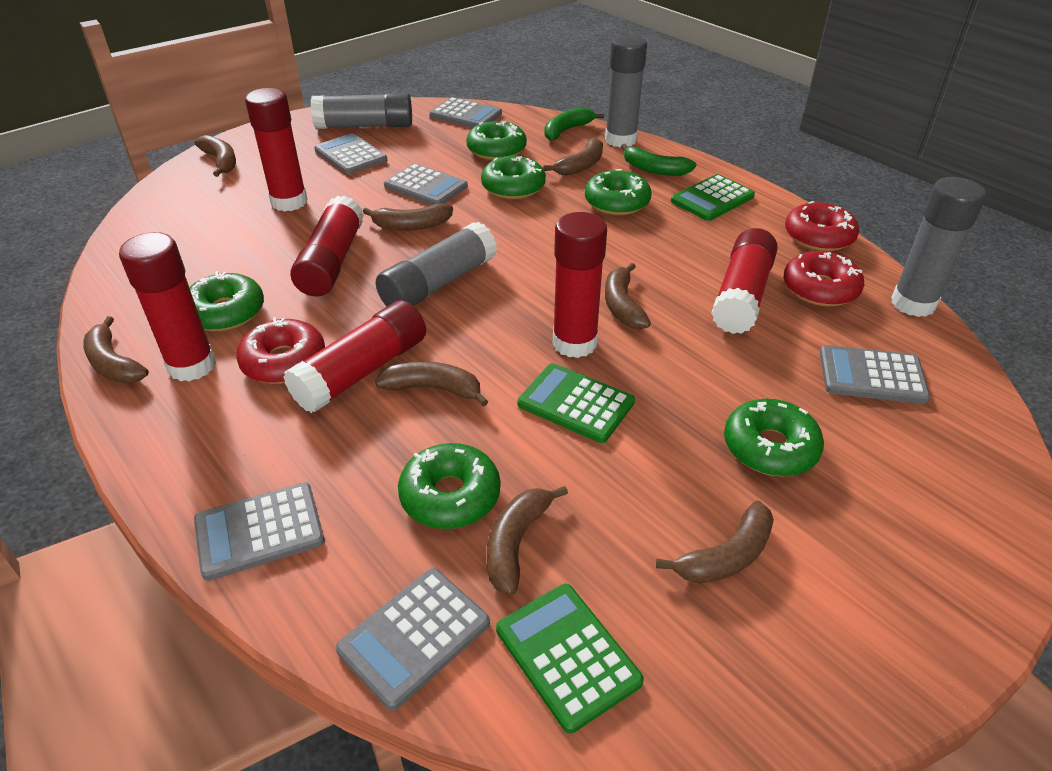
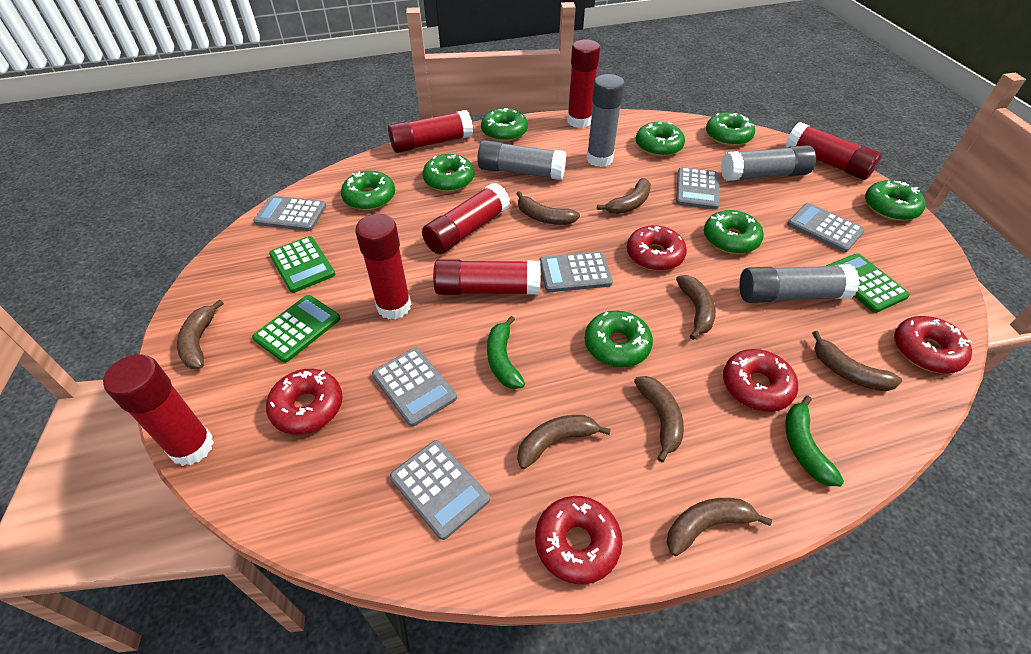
green donut: [189,271,264,331] [398,443,501,529] [466,121,527,160] [481,156,546,199] [585,169,652,215] [724,399,824,477] = 6 -> [341,171,395,210] [423,154,474,192] [481,108,528,142] [585,311,653,367] [636,122,685,157] [704,210,764,254] [706,112,755,146] [865,180,926,221] = 8
red donut: [236,317,325,384] [784,251,864,307] [785,201,859,251] = 3 -> [266,369,343,434] [535,496,622,584] [627,225,687,271] [723,349,798,412] [894,316,972,373] = 5
red glue stick: [119,232,216,382] [245,88,307,212] [284,300,426,413] [290,196,364,297] [553,212,607,358] [711,228,778,334] = 6 -> [103,354,214,466] [355,214,411,319] [388,110,473,153] [422,183,510,254] [433,259,541,295] [567,39,600,128] [785,122,882,180] = 7

